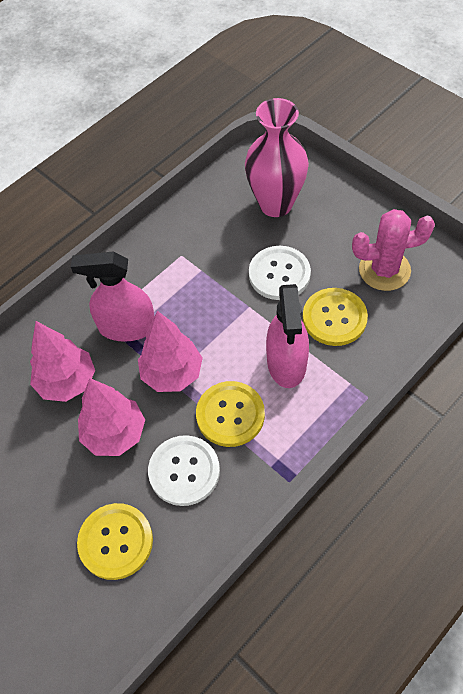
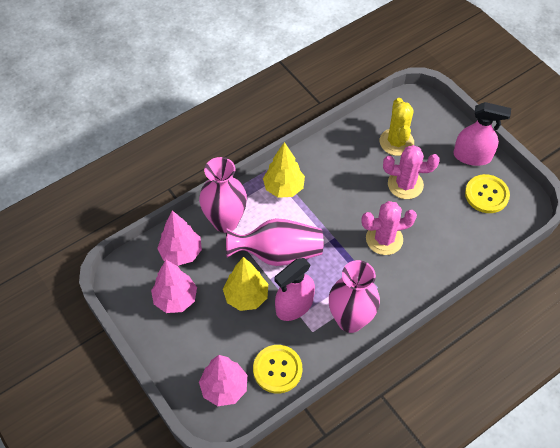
pink cactus: [352,209,435,291] = 1 -> [361,201,417,255] [383,145,440,199] = 2
pink vase: [245,98,309,217] = 1 -> [199,157,247,233] [226,218,323,266] [329,260,380,333] = 3
white button: [148,435,220,506] [249,246,311,300] = 2 -> none = 0
yellow button: [77,503,153,580] [196,381,265,447] [303,288,368,346] = 3 -> [253,345,302,394] [465,174,510,213] = 2
yellow cactus: none = 0 -> [380,98,414,156] = 1
yellow tree: none = 0 -> [223,257,268,311] [263,142,305,198] = 2

